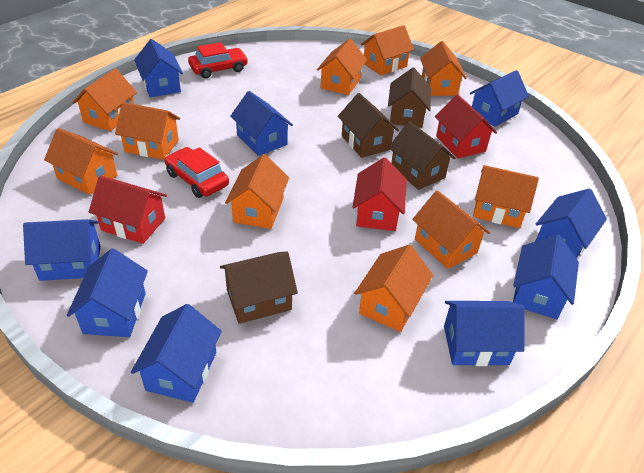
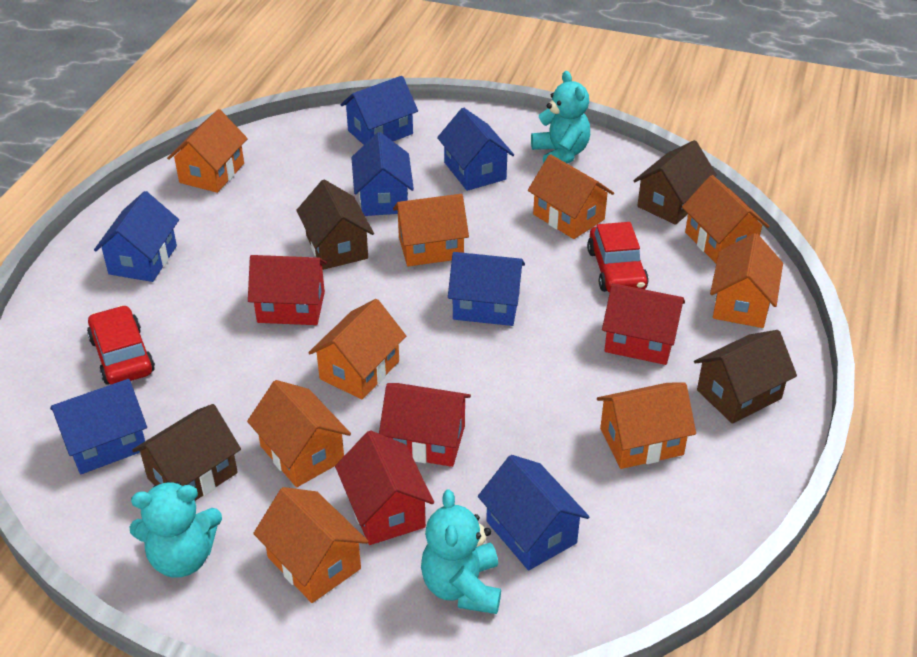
blue house: [23,219,101,281] [67,248,148,337] [131,304,222,403] [134,39,183,97] [230,91,293,156] [444,301,525,366] [470,70,529,127] [513,234,579,319] [536,188,607,259] = 9 -> [50,379,147,474] [94,191,179,282] [340,76,418,145] [351,132,414,216] [437,108,514,191] [448,252,525,326] [478,455,589,570] = 7
orange house: [44,128,118,195] [72,69,137,131] [115,102,180,160] [225,154,289,229] [317,39,367,95] [354,245,433,332] [361,25,414,75] [412,190,490,269] [420,41,467,96] [473,165,539,228] = 10 -> [167,109,248,193] [247,380,351,487] [253,487,368,603] [308,299,406,400] [393,194,469,266] [528,154,614,239] [597,382,696,469] [682,175,770,263] [710,233,783,328] = 9
red house: [89,176,167,244] [353,157,407,231] [435,94,497,158] = 3 -> [248,255,327,325] [335,430,434,545] [379,383,471,467] [602,283,685,365] = 4
turquoise teddy bear: none = 0 -> [129,481,222,578] [421,489,501,614] [531,71,590,163] = 3

